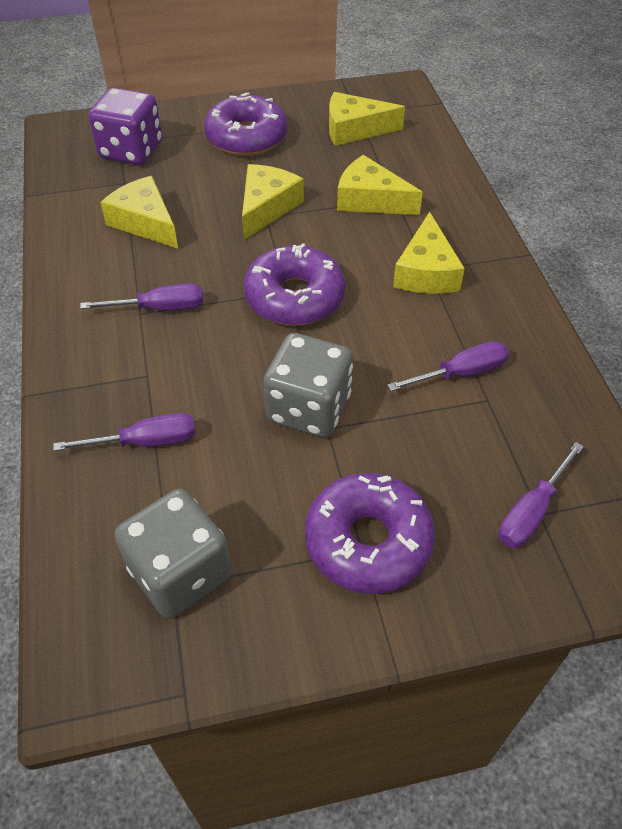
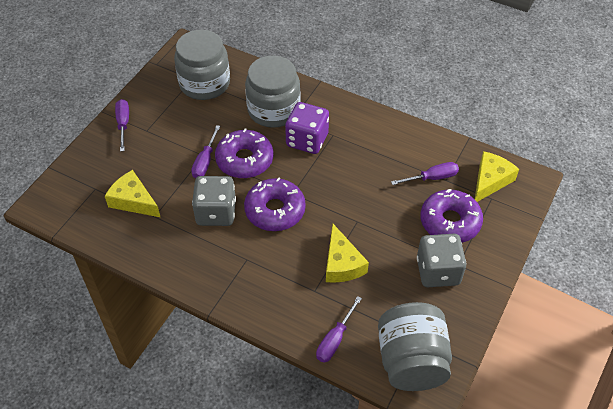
grey jar: none = 0 -> [174,30,230,100] [245,56,300,128] [378,302,452,391] = 3
yellow cheese: [100,176,178,249] [242,164,304,240] [329,92,405,146] [337,155,423,215] [393,212,465,294] = 5 -> [105,170,160,217] [326,224,369,283] [475,151,519,202] = 3

